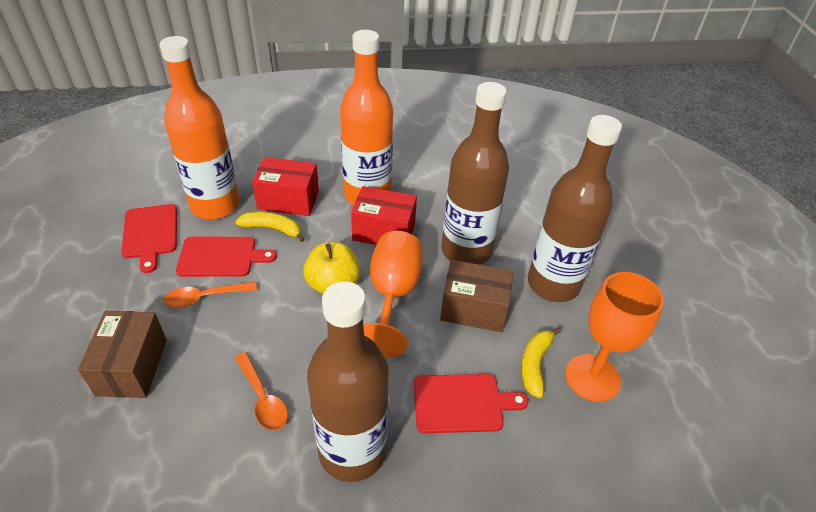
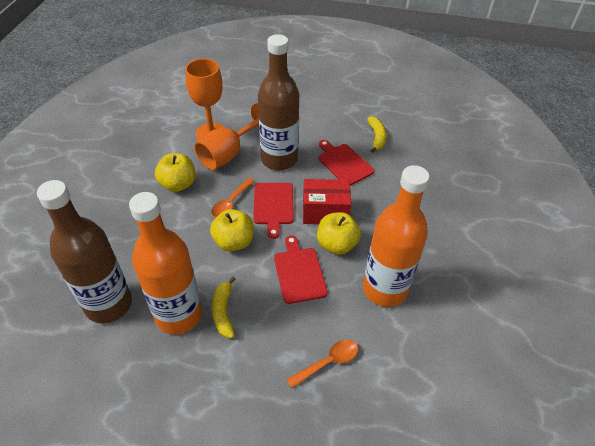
brown bottle: [307,281,389,482] [441,82,509,265] [528,115,622,302] = 3 -> [37,180,132,324] [258,34,299,170] = 2
brown box: [78,311,167,398] [440,260,513,332] = 2 -> none = 0
red box: [252,157,319,216] [351,186,417,245] = 2 -> [303,179,351,224] = 1
yellow apple: [303,242,360,294] = 1 -> [155,153,195,192] [210,209,254,251] [317,212,361,255] = 3

